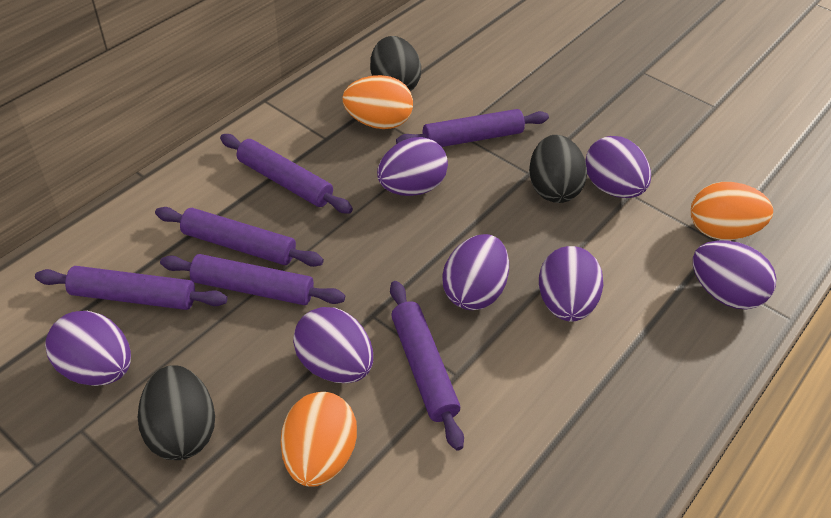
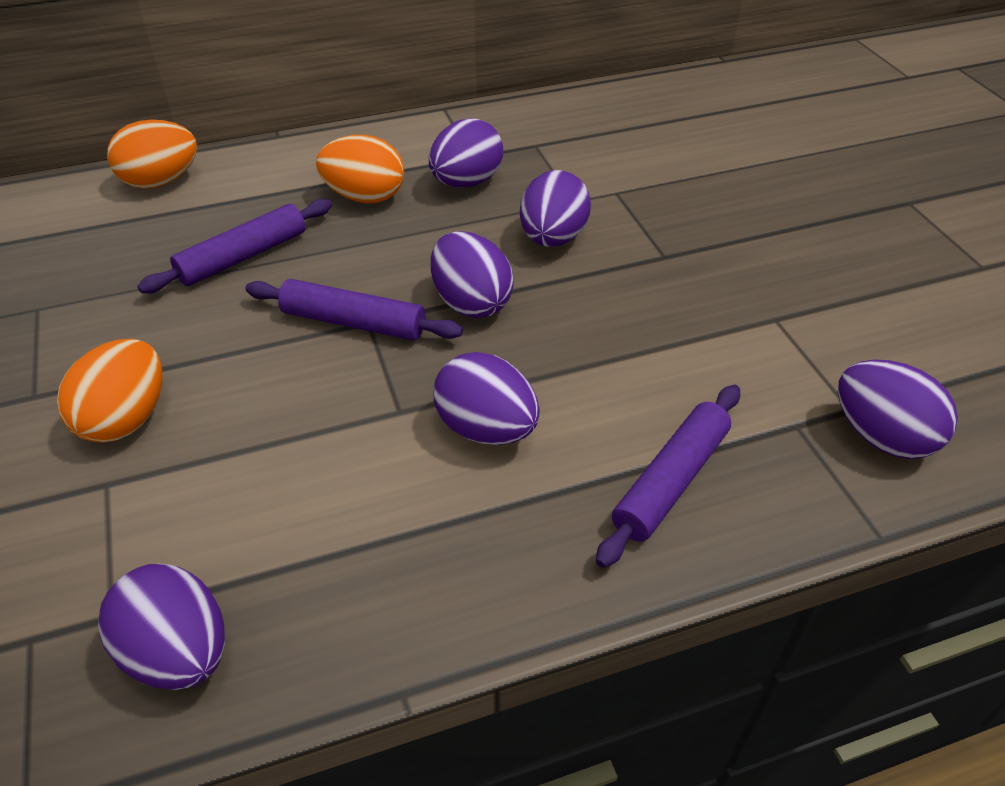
black egg: [138,365,215,460] [370,36,421,91] [529,135,587,203] = 3 -> none = 0
purple egg: [45,311,131,386] [293,307,373,383] [377,137,448,196] [442,234,509,310] [539,246,603,322] [585,136,651,198] [693,240,776,309] = 7 -> [98,564,225,690] [429,118,503,187] [431,231,514,318] [433,352,540,445] [520,170,591,247] [838,360,958,459] = 6
purple rolling pin: [35,266,227,310] [155,207,324,267] [160,254,345,305] [220,134,353,213] [390,281,464,451] [396,109,549,147] = 6 -> [137,199,332,293] [245,279,463,341] [596,385,740,568] = 3

